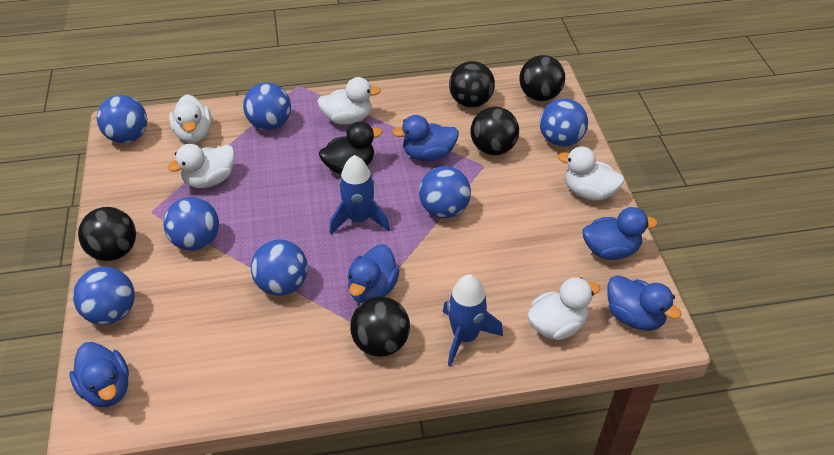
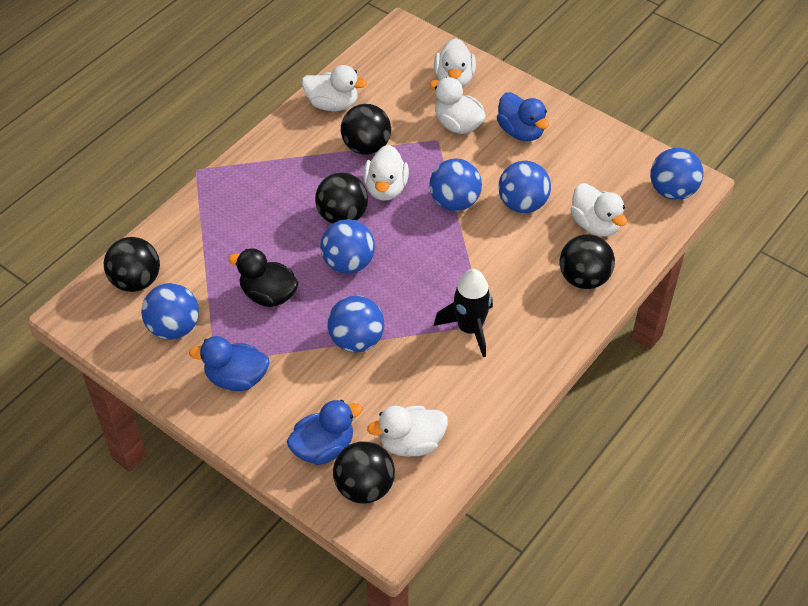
black rocket: none = 0 -> [434,269,493,357] = 1
blue ball: [73,267,135,325] [97,95,147,143] [163,197,219,251] [243,82,291,130] [251,240,308,296] [419,166,471,218] [540,98,588,146] = 7 -> [141,283,199,340] [320,219,375,274] [327,296,384,353] [429,158,482,211] [498,161,551,213] [650,148,704,200] = 6
blue duck: [69,342,129,407] [347,244,400,303] [392,115,459,161] [583,207,658,260] [607,275,681,331] = 5 -> [189,336,270,391] [287,400,362,465] [497,92,549,141] = 3
blue rocket: [329,155,390,234] [443,274,503,366] = 2 -> none = 0
white duck: [168,144,235,188] [169,94,212,143] [317,77,381,125] [527,277,600,340] [558,146,624,201] = 5 -> [302,65,367,111] [363,145,409,201] [367,406,448,457] [430,77,486,134] [434,38,476,87] [570,183,627,236] = 6

